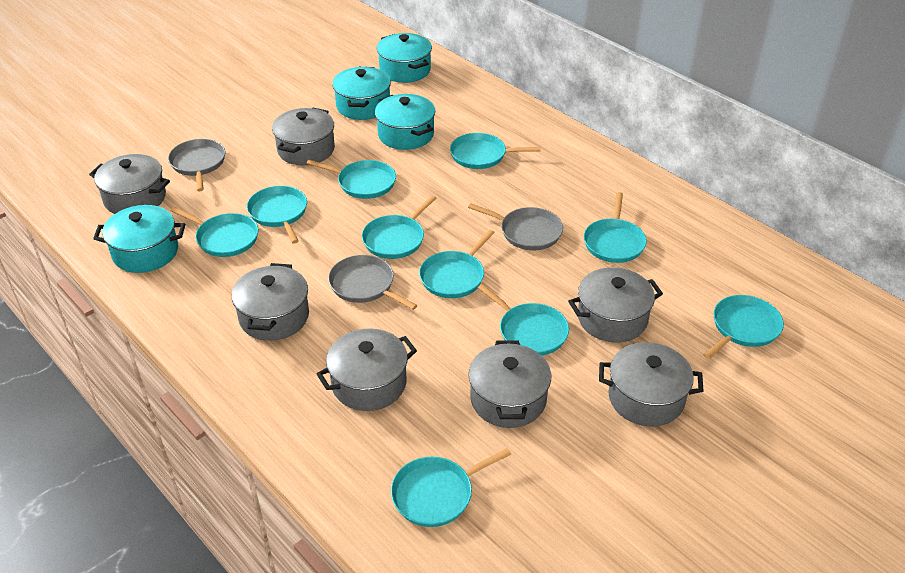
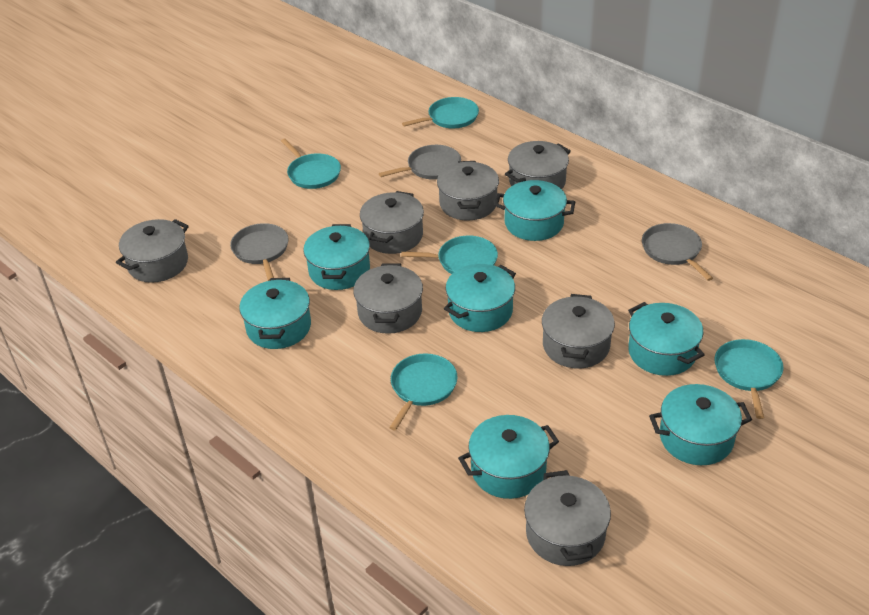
turquoise pan: [171,207,259,257] [247,186,307,244] [307,160,396,199] [362,195,436,259] [391,448,511,527] [419,229,495,298] [450,133,541,169] [478,284,569,356] [584,192,647,263] [703,295,784,359] = 10 -> [281,139,341,189] [389,354,458,431] [401,235,498,274] [402,97,479,129] [715,339,783,419] = 5
turquoise pot: [93,205,185,273] [332,67,391,120] [375,94,435,150] [377,33,432,83] = 4 -> [239,278,311,349] [303,224,370,290] [444,264,516,332] [458,415,559,499] [494,180,575,241] [628,302,704,376] [649,384,752,465] = 7

